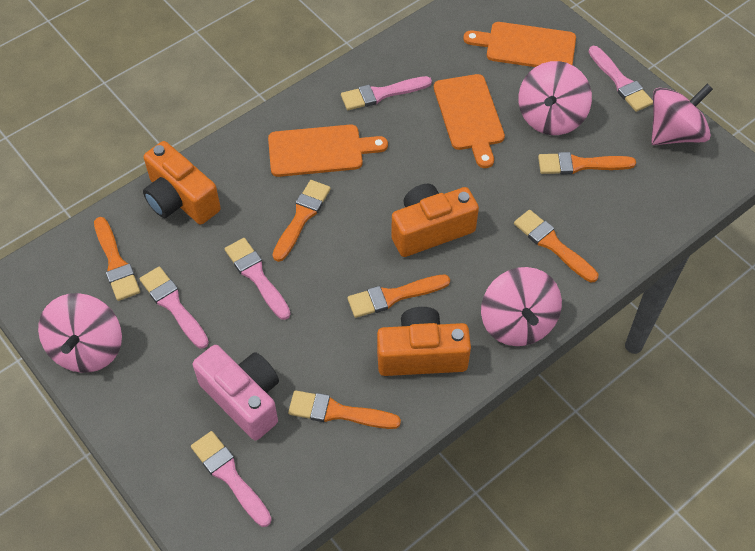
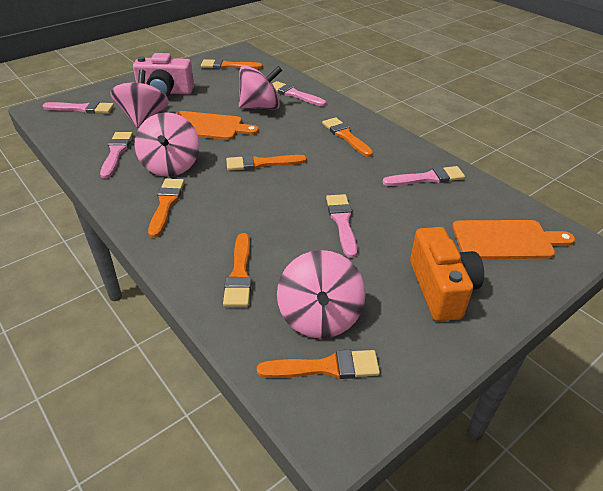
orange camera: [143,141,221,224] [377,307,471,376] [391,184,479,257] = 3 -> [410,227,484,321] = 1
orange cutting board: [268,125,388,177] [434,74,505,168] [463,22,576,67] = 3 -> [176,111,259,140] [452,220,575,259] = 2

